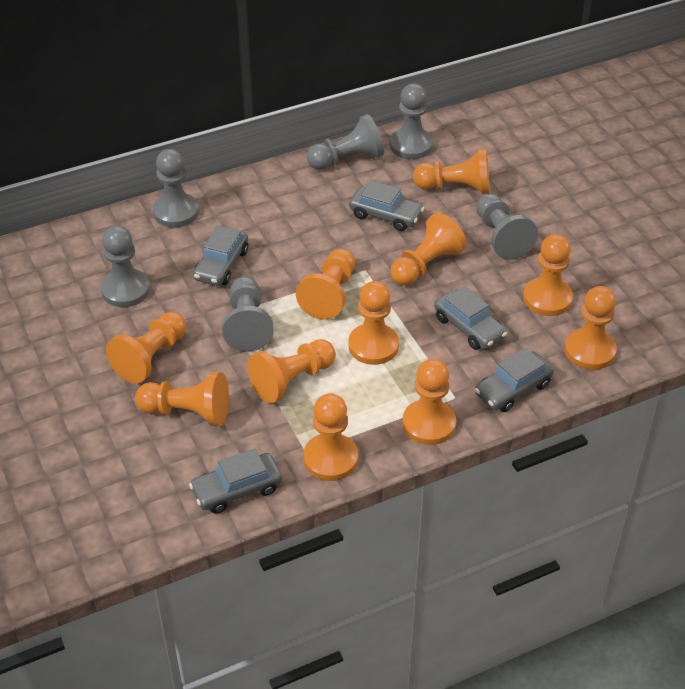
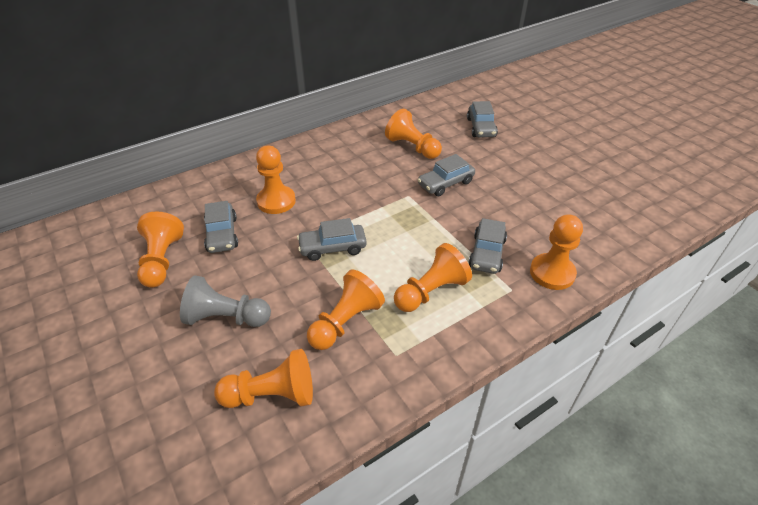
grey pawn: [100,226,150,307] [153,149,199,228] [222,277,274,352] [307,114,384,170] [390,84,433,159] [476,194,538,260] = 6 -> [180,275,271,327] = 1
orange pawn: [106,312,187,384] [135,372,229,426] [247,339,336,403] [296,249,355,320] [303,393,358,481] [348,281,399,365] [390,213,467,285] [403,359,456,445] [413,148,490,194] [523,234,573,316] [564,286,617,370] = 11 -> [137,212,184,288] [214,349,313,408] [256,146,296,214] [307,270,385,350] [385,109,442,159] [394,243,472,312] [530,214,583,290] = 7

